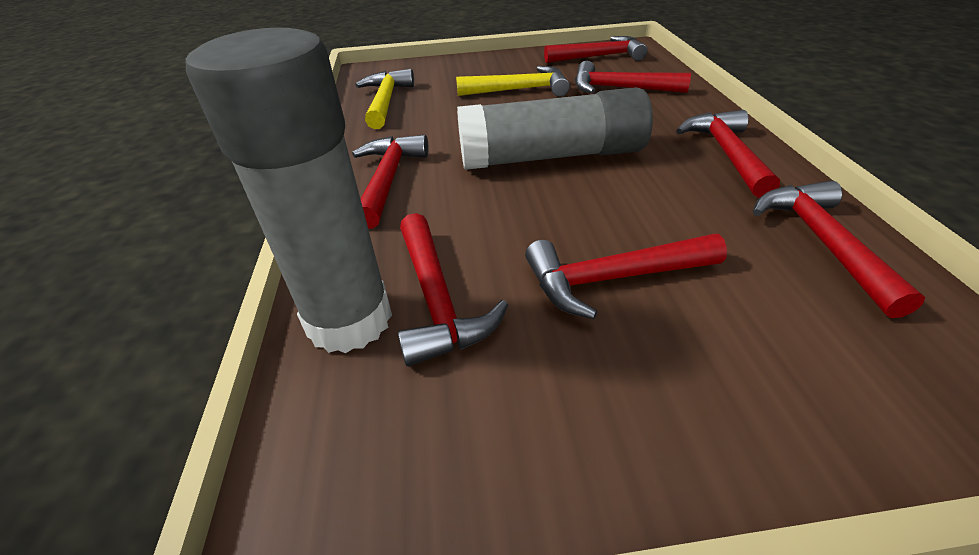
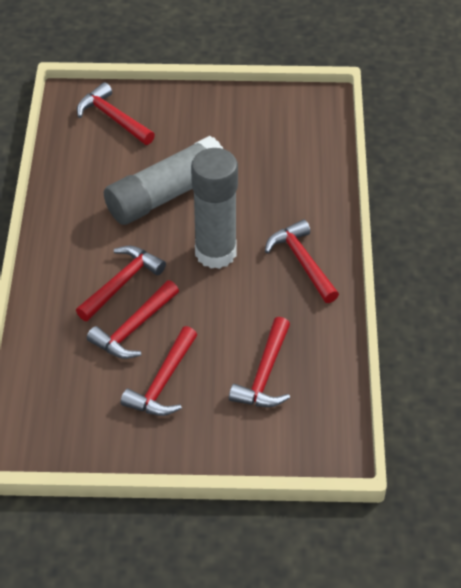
red hammer: [352,135,429,228] [398,213,508,367] [525,234,727,319] [544,36,648,63] [575,61,691,94] [676,110,780,198] [753,180,925,318] = 7 -> [76,246,166,321] [77,82,155,145] [87,280,179,359] [121,326,197,416] [229,317,290,407] [265,219,339,303] = 6
yellow hammer: [355,69,414,129] [456,66,570,97] = 2 -> none = 0

